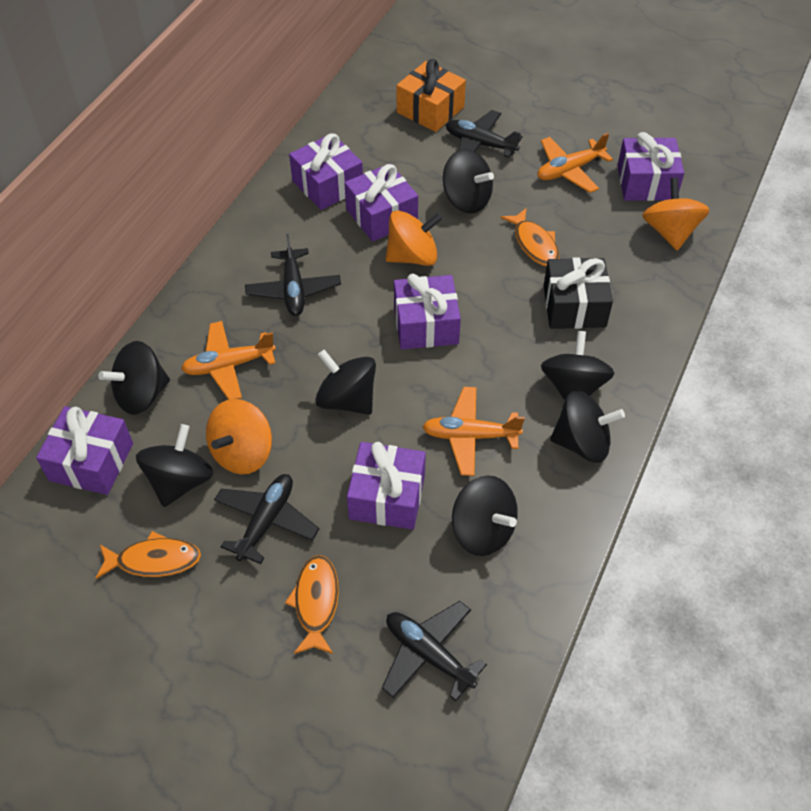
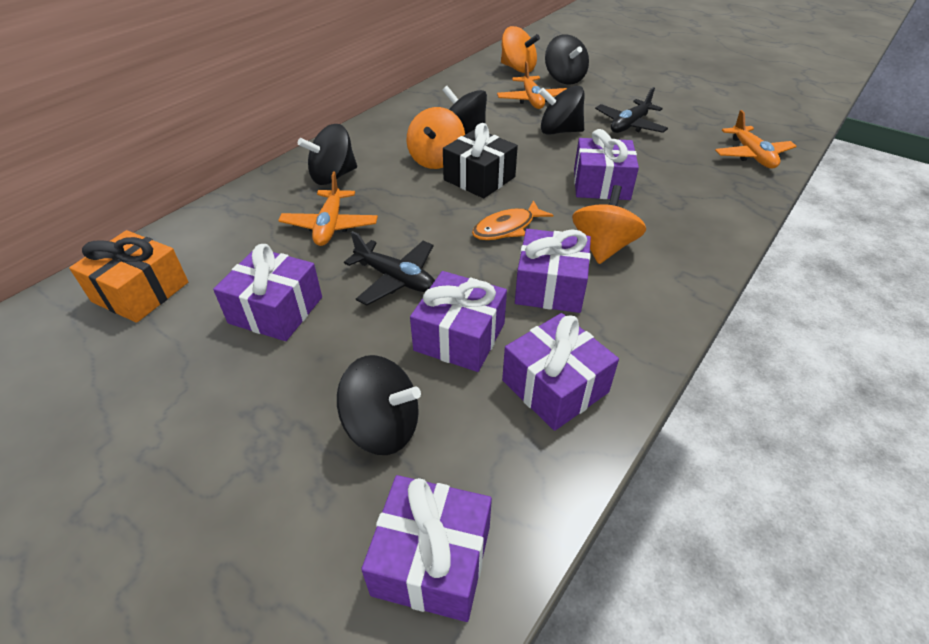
black plane: [214,474,319,564] [245,234,341,316] [382,601,487,701] [446,110,523,158] = 4 -> [344,231,435,306] [595,87,668,133] = 2
black spinning top: [98,341,170,415] [136,424,214,507] [315,350,376,415] [443,149,494,214] [452,475,518,556] [541,331,615,400] [550,391,625,463] = 7 -> [298,124,357,185] [337,355,421,455] [442,86,487,135] [539,86,585,135] [545,34,589,85] = 5
orange fish: [96,531,201,579] [285,555,339,654] [500,208,560,267] = 3 -> [472,200,553,240] = 1

